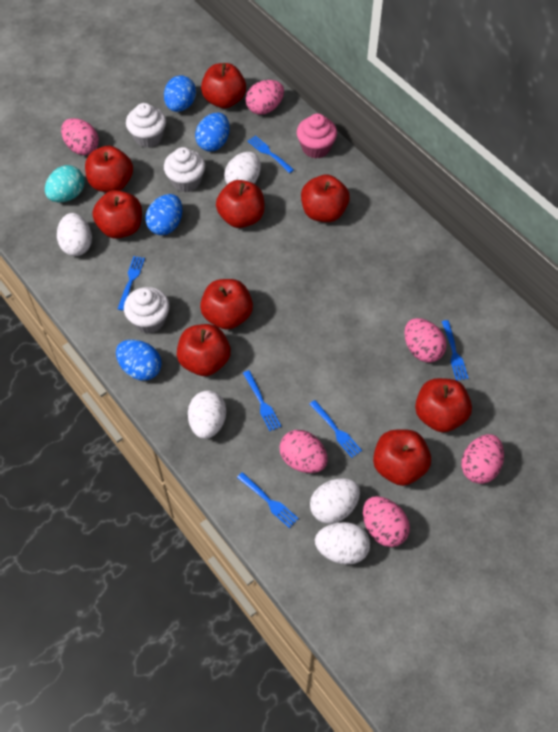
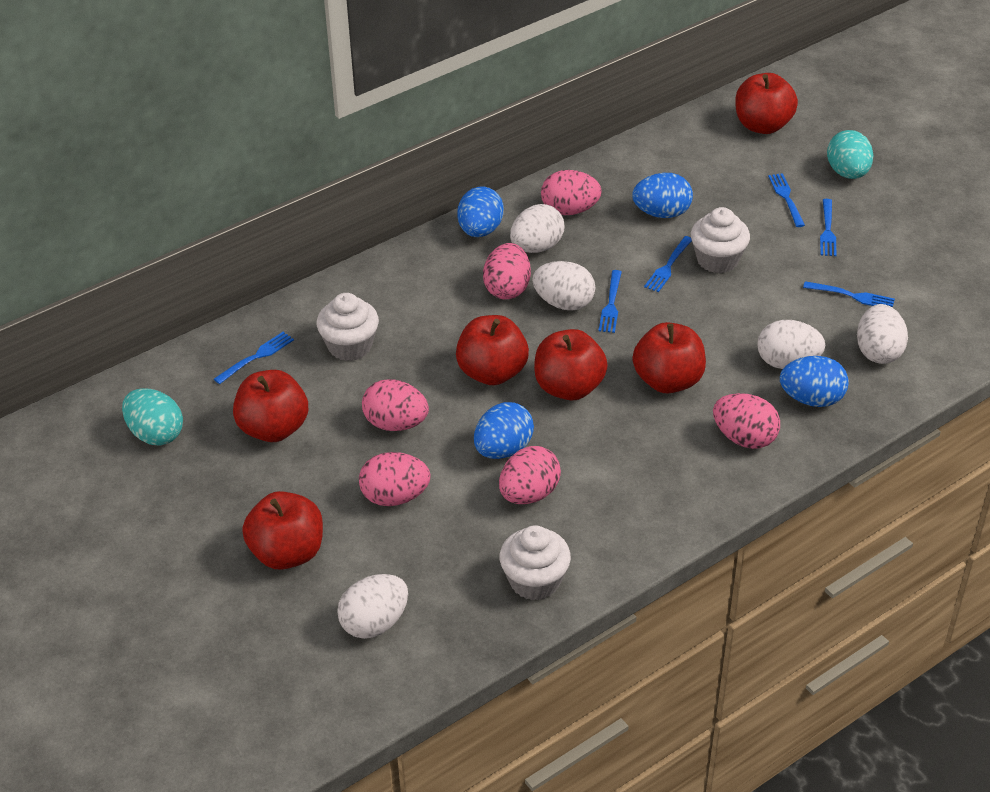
pink cupcake: [297,114,337,159] = 1 -> none = 0
red apple: [85,146,133,192] [92,190,142,239] [177,324,231,376] [200,279,253,330] [201,63,246,109] [216,180,265,228] [301,174,350,222] [373,429,431,486] [415,378,472,432] = 9 -> [233,370,308,442] [242,491,323,570] [456,315,529,385] [534,329,608,400] [633,322,706,393] [735,73,798,134] = 6
turquoise egg: [45,165,85,202] = 1 -> [122,388,183,445] [827,130,873,179] = 2

